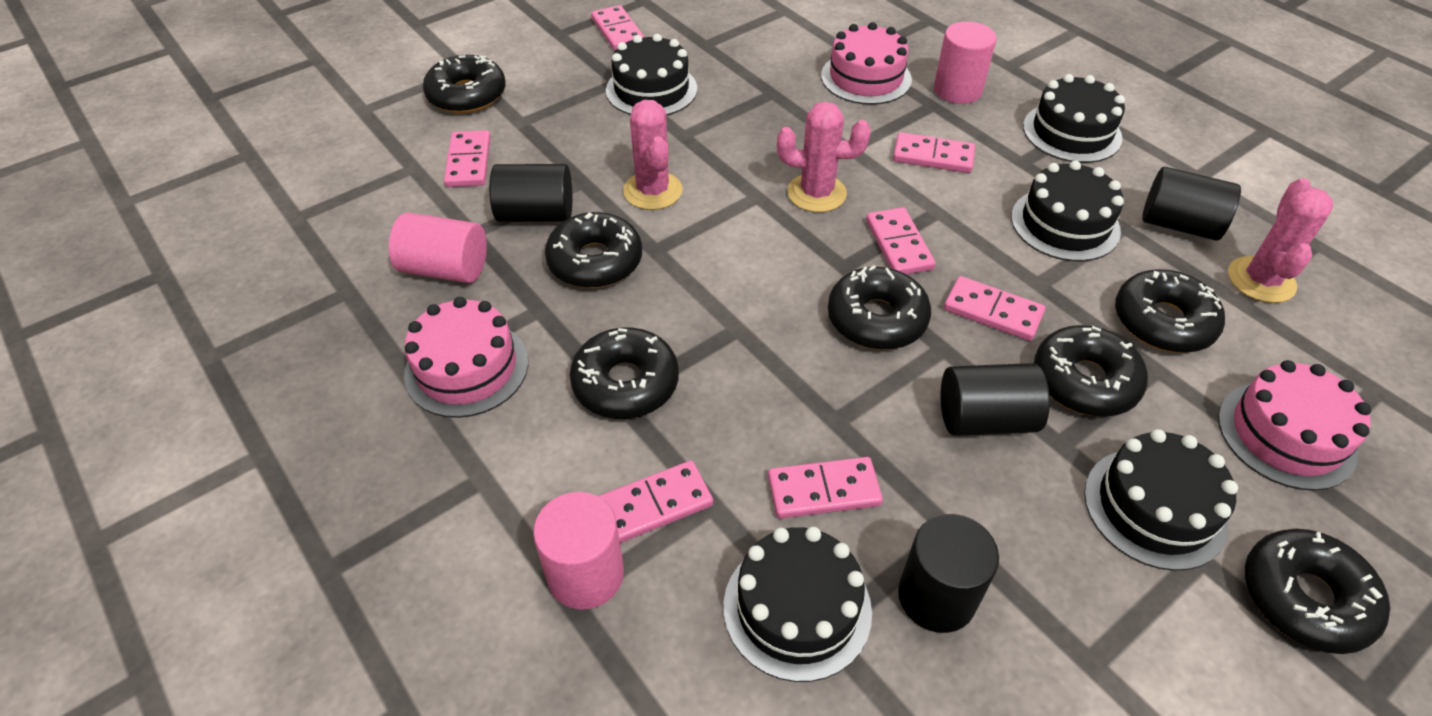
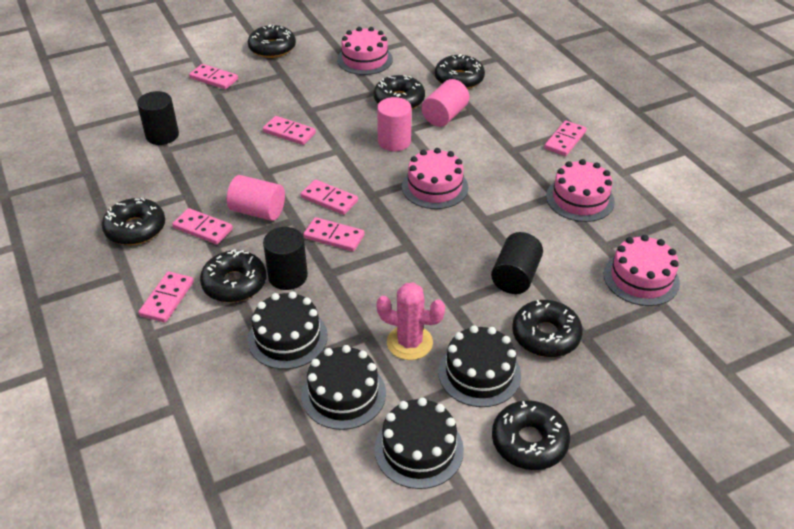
black cake: [606,34,697,116] [724,527,872,682] [1011,160,1124,261] [1023,74,1125,163] [1084,429,1238,571] = 5 -> [248,291,328,369] [301,345,386,430] [374,397,464,489] [438,325,521,407] = 4
black cylinder: [489,164,572,222] [898,514,999,633] [941,363,1050,436] [1142,167,1241,241] = 4 -> [137,91,179,145] [263,227,308,290] [491,232,543,294] = 3
pink cactus: [623,100,683,210] [777,102,871,212] [1228,178,1333,303] = 3 -> [376,282,445,360] = 1
pink cake: [404,297,528,418] [821,22,912,105] [1218,360,1371,491] = 3 -> [337,27,393,75] [402,148,468,209] [546,159,615,222] [604,235,680,306] = 4

